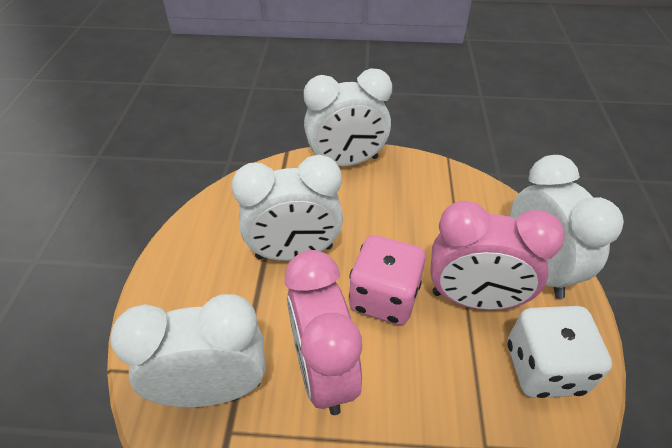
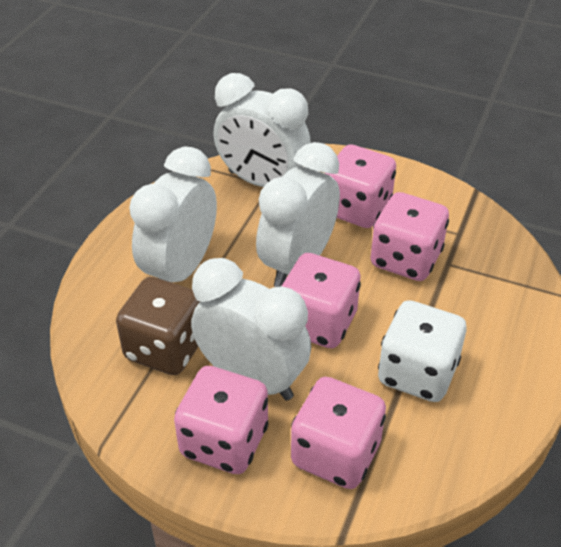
brown dice: none = 0 -> [116,277,200,375] = 1
pink clock: [285,250,362,415] [430,201,564,310] = 2 -> none = 0
pink dice: [349,235,425,325] = 1 -> [174,366,268,474] [282,253,361,348] [291,377,386,489] [325,144,396,228] [371,192,449,281] = 5

